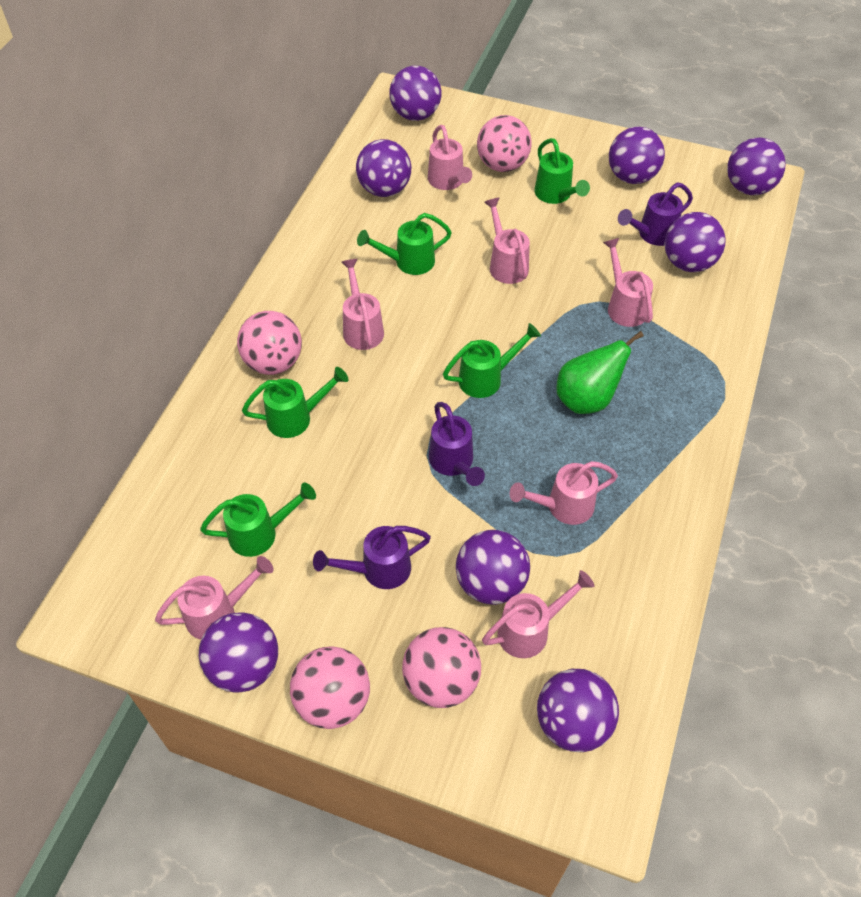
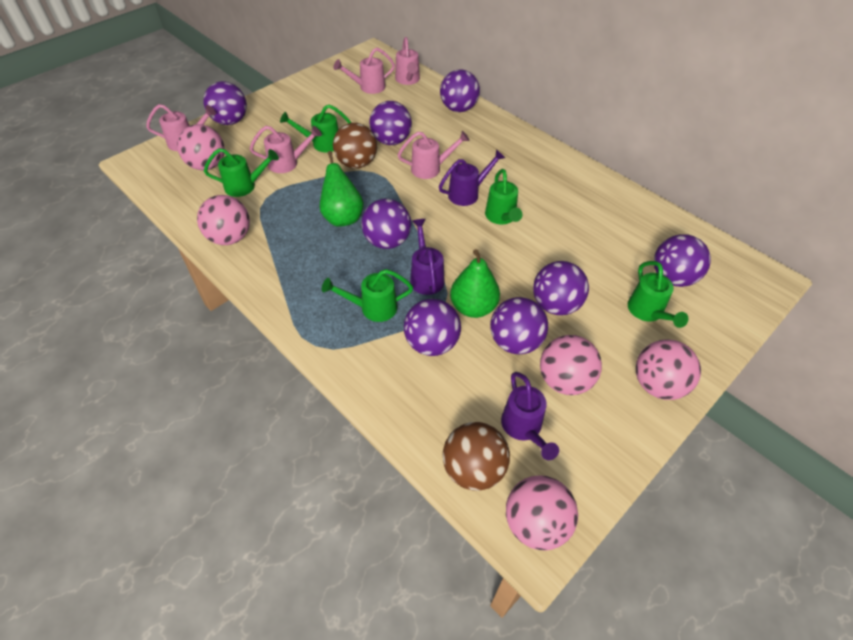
brown ball: none = 0 -> [333,123,377,169] [443,422,510,491] = 2
green pear: [556,331,644,414] = 1 -> [320,151,364,227] [450,249,500,318] = 2
pink ball: [237,311,302,375] [290,646,370,729] [402,627,481,708] [477,115,531,172] = 4 -> [177,124,225,170] [197,195,250,245] [506,475,578,550] [540,335,602,395] [636,339,701,400] = 5
pink watering can: [155,556,273,640] [342,259,384,350] [428,125,472,190] [482,570,595,658] [484,198,530,284] [509,461,618,525] [603,238,653,327] = 7 -> [146,104,216,151] [250,126,322,173] [333,48,395,94] [395,37,420,85] [398,131,470,179] = 5

